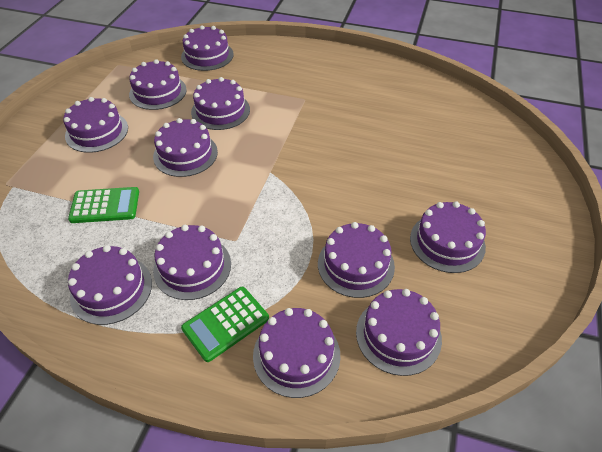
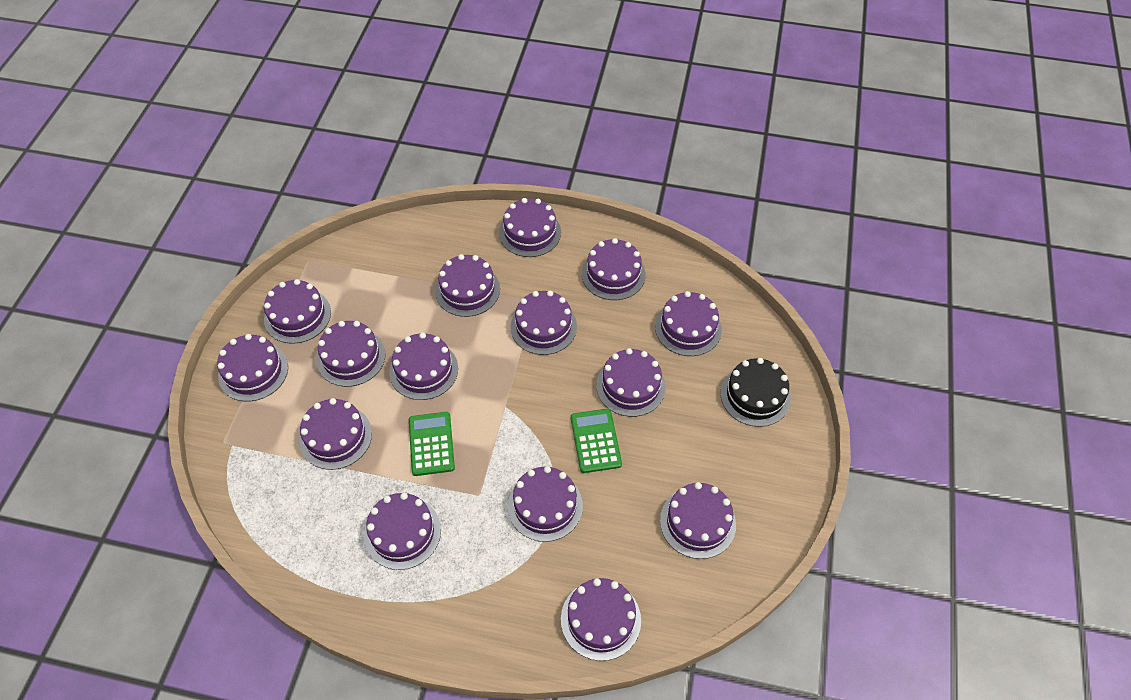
black cake: none = 0 -> [720,358,791,427] = 1
purple cake: [63,97,128,153] [68,245,152,325] [129,59,187,110] [153,118,218,177] [153,225,231,300] [181,25,234,71] [191,77,250,130] [253,308,340,398] [318,222,395,298] [356,289,442,376] [410,201,486,273] = 11 -> [217,334,288,401] [264,279,331,344] [299,398,372,470] [317,321,386,387] [364,493,441,570] [389,332,458,400] [435,254,500,317] [499,198,561,257] [508,466,583,542] [511,291,577,355] [561,578,641,661] [582,238,646,300] [596,348,666,417] [655,291,722,356] [660,482,736,559] = 15

